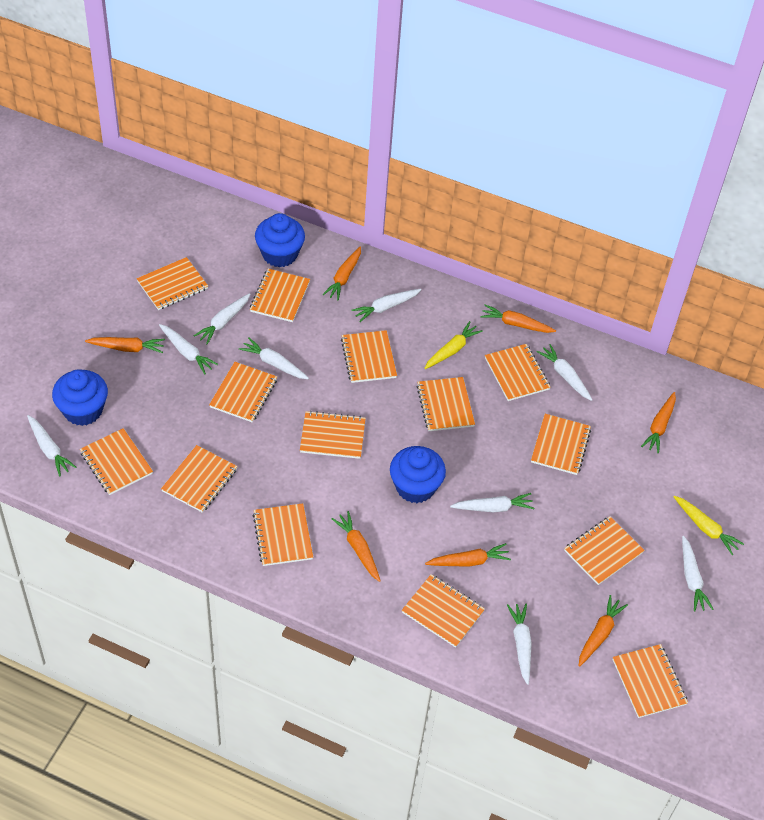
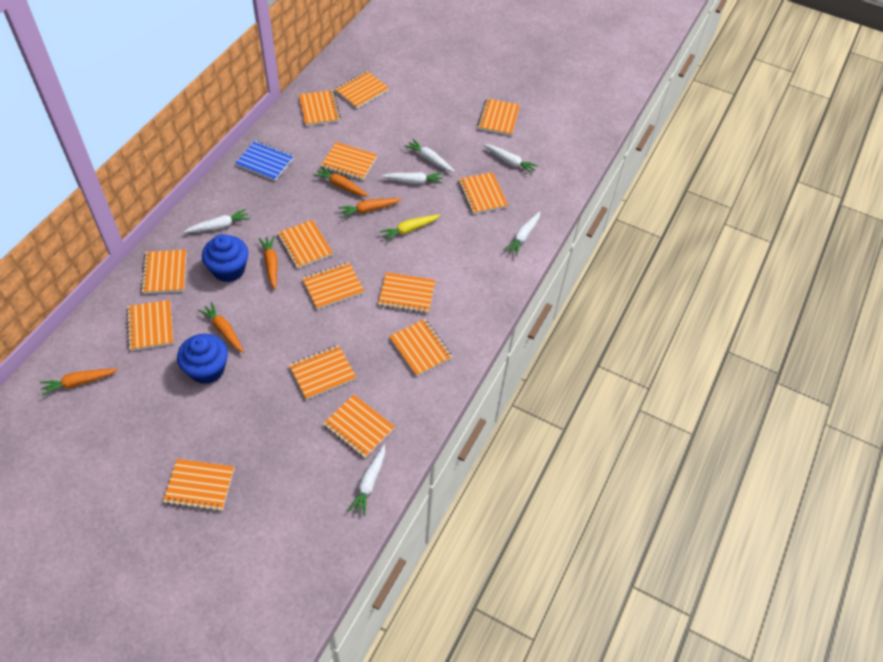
blue cupcake: [52,369,108,426] [255,213,305,267] [390,446,446,503] = 3 -> [177,334,228,384] [202,234,249,282] = 2
blue notebook: none = 0 -> [235,141,294,181] = 1
orange carrot: [85,337,165,353] [322,246,361,300] [331,511,381,582] [425,543,511,567] [480,304,556,333] [579,595,628,667] [641,392,676,454] = 7 -> [40,368,118,396] [198,302,244,353] [259,236,278,289] [313,166,369,197] [338,198,402,218] = 5
white carrot: [27,415,77,476] [159,324,218,374] [193,293,250,345] [239,338,309,379] [351,289,421,322] [450,493,534,512] [507,604,532,685] [537,344,592,401] [682,536,713,611] = 9 -> [184,209,250,233] [348,445,385,516] [381,172,443,184] [404,139,455,172] [483,144,538,174] [504,211,540,256] = 6
yellow carrot: [424,321,483,369] [674,496,744,555] = 2 -> [380,214,440,242] = 1

